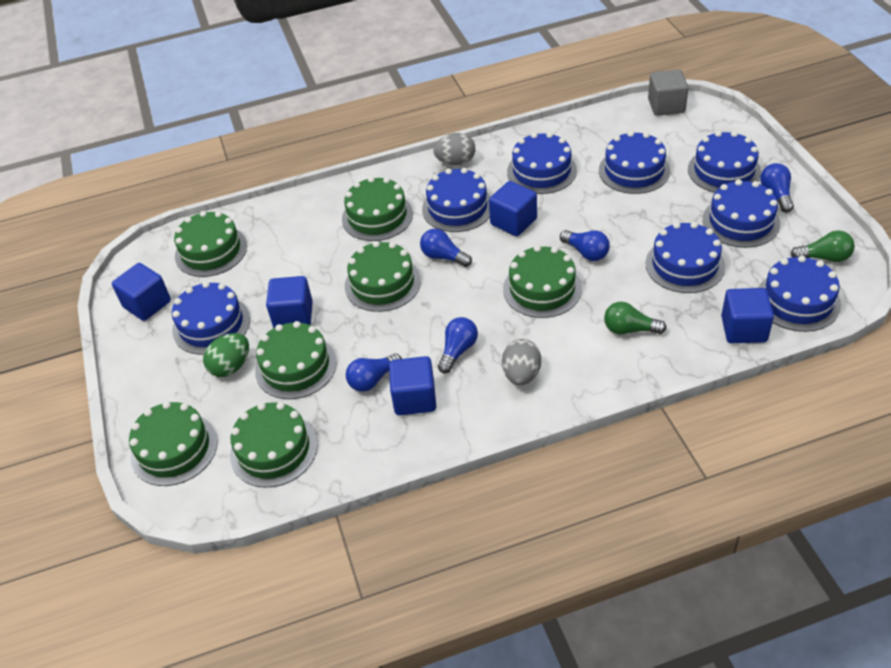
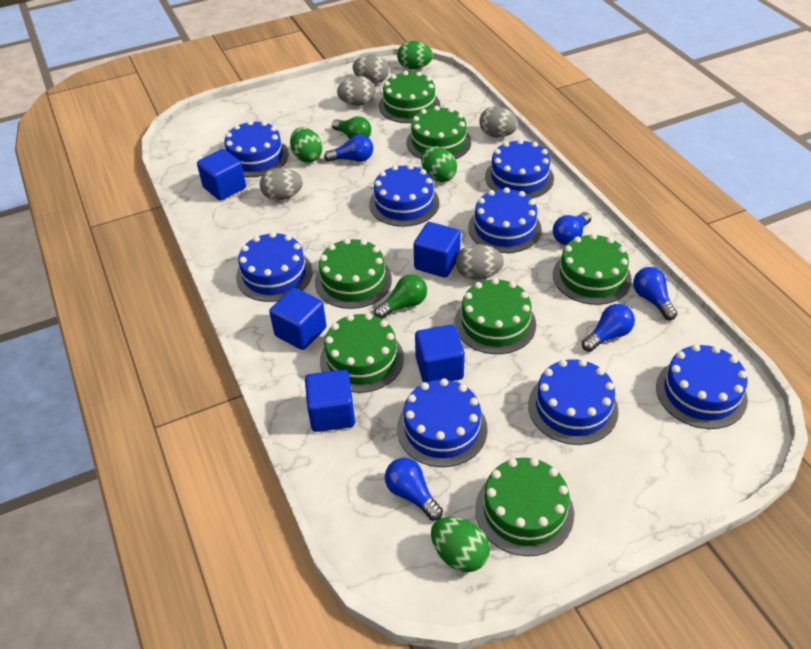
green egg: [203,333,249,377] = 1 -> [290,127,323,163] [397,41,433,69] [421,146,457,182] [431,517,490,572] = 4
grey cube: [648,69,689,116] = 1 -> none = 0
grey egg: [433,133,475,165] [502,339,541,385] = 2 -> [260,168,303,201] [337,76,375,106] [353,54,389,84] [456,244,504,280] [479,106,518,137] = 5

